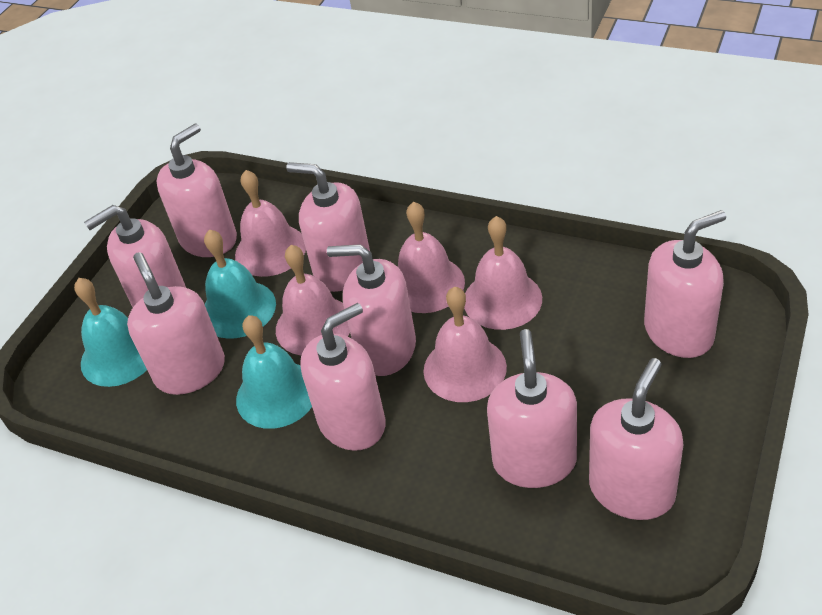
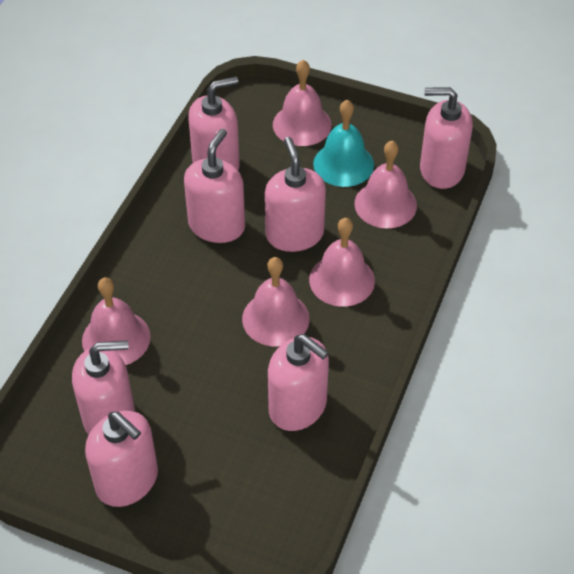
pink soap dispenser: [84,205,186,308] [127,252,225,395] [156,124,237,257] [286,162,370,292] [300,303,386,451] [327,244,416,376] [487,329,577,488] [589,358,684,520] [644,210,726,358] = 9 -> [72,340,135,435] [85,411,158,507] [184,129,245,243] [188,76,240,170] [265,137,326,252] [268,334,329,431] [420,87,473,189] = 7
turquoise bell: [74,278,147,387] [204,229,276,339] [236,315,312,429] = 3 -> [313,100,374,187] = 1

